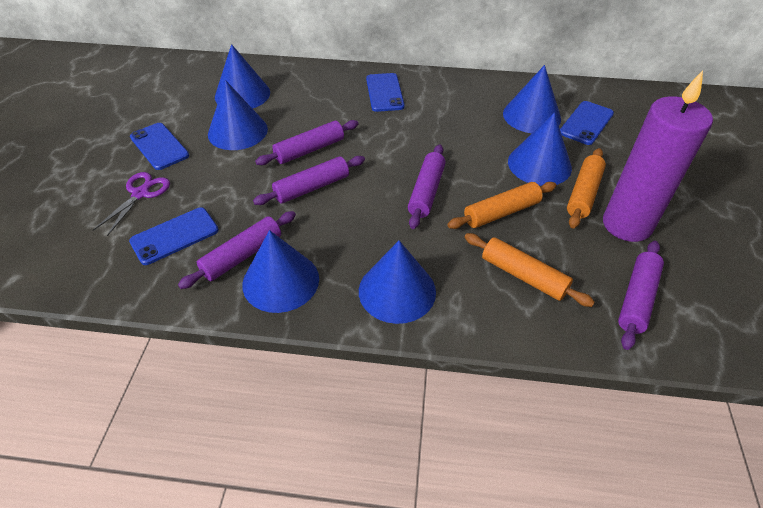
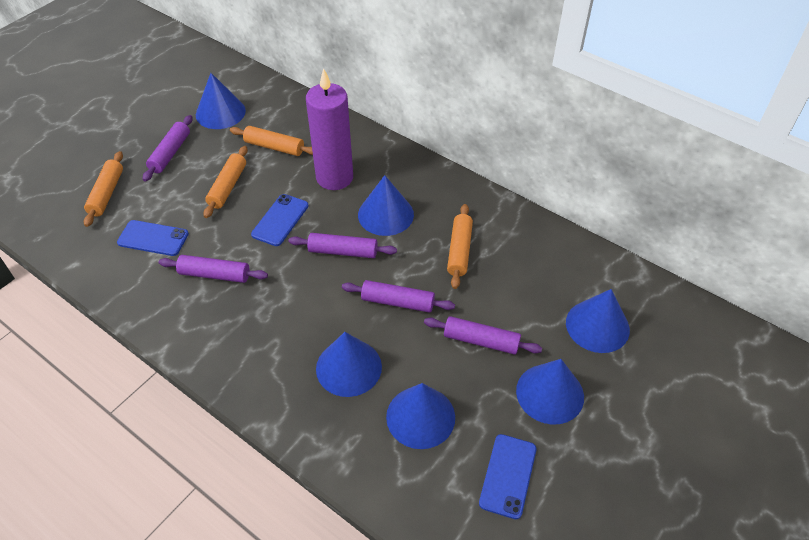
blue phone: [129,207,219,265] [130,123,189,170] [366,73,405,112] [560,101,614,145] = 4 -> [117,220,189,256] [251,194,309,246] [479,434,537,519] = 3
orange rolling pin: [447,182,556,229] [465,233,595,307] [567,148,606,228] = 3 -> [84,151,123,227] [203,146,248,218] [230,126,313,156] [447,204,473,289] = 4
purple scissors: [93,172,170,236] = 1 -> none = 0

